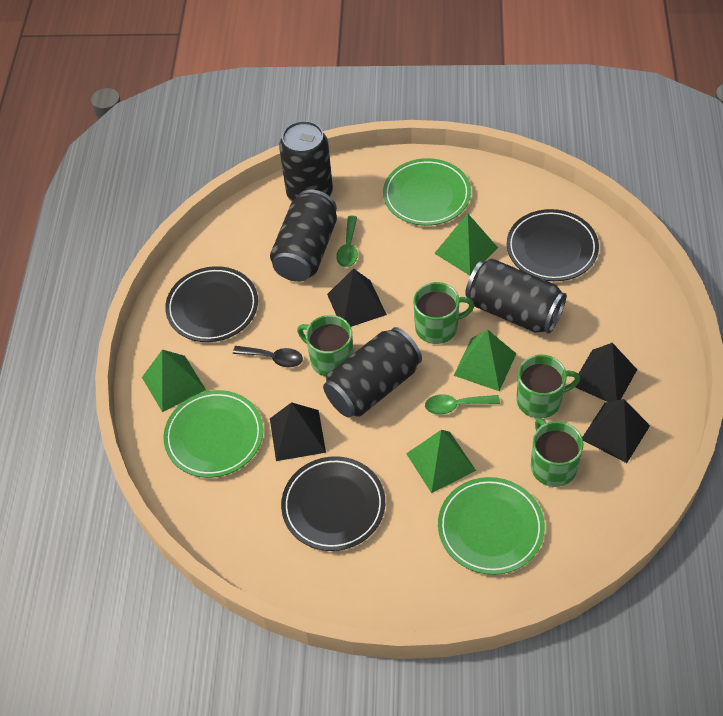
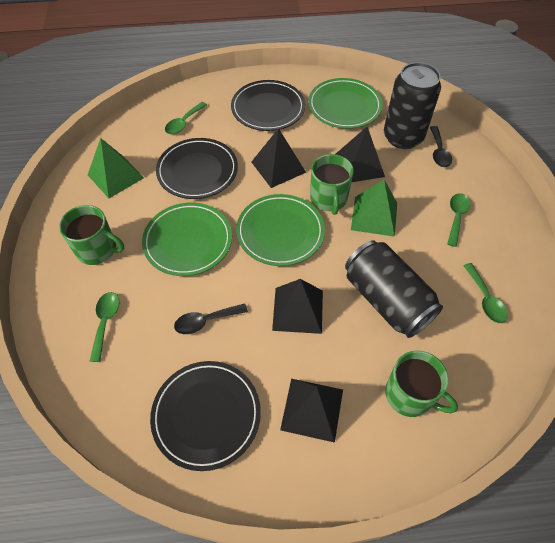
black can: [270,190,337,282] [279,121,333,201] [323,327,422,418] [465,258,567,334] = 4 -> [345,240,443,338] [384,62,441,149] = 2
black spoon: [233,346,303,367] = 1 -> [174,303,248,334] [430,126,452,167] = 2
green mug: [297,315,353,377] [413,282,475,344] [516,354,580,419] [531,418,583,487] = 4 -> [59,205,124,265] [310,154,354,215] [385,350,458,417] = 3
green pyramid: [142,349,206,412] [406,430,476,493] [434,213,498,276] [453,329,517,391] = 4 -> [88,138,144,198] [351,180,397,237] = 2
green spoon: [336,216,358,267] [425,394,500,415] = 2 -> [90,292,119,362] [165,102,207,134] [447,193,470,247] [463,263,508,323] = 4

